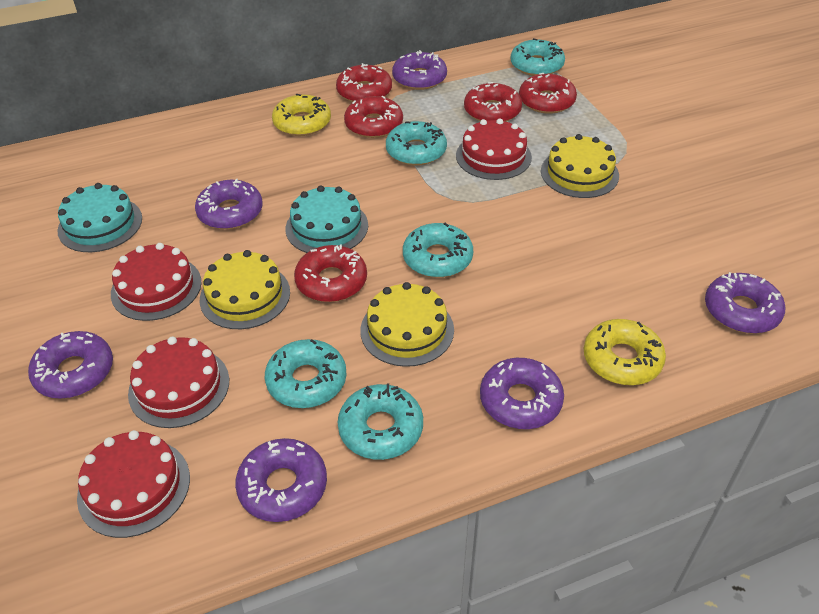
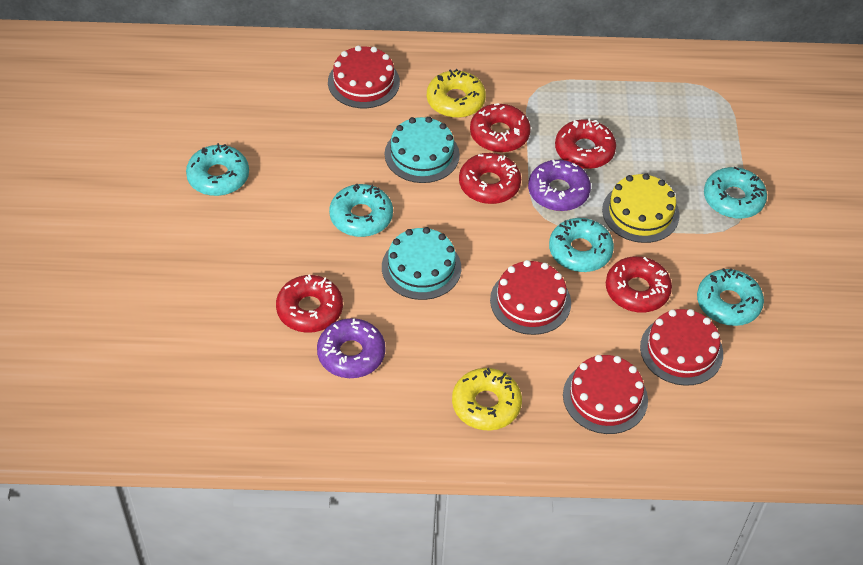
purple donut: [28,331,113,399] [195,179,263,229] [235,438,327,522] [392,50,447,90] [480,358,564,429] [705,272,785,334] = 6 -> [317,318,386,378] [528,160,591,211] = 2
yellow cake: [200,250,290,329] [360,282,454,367] [541,134,619,198] = 3 -> [602,173,680,243] = 1

